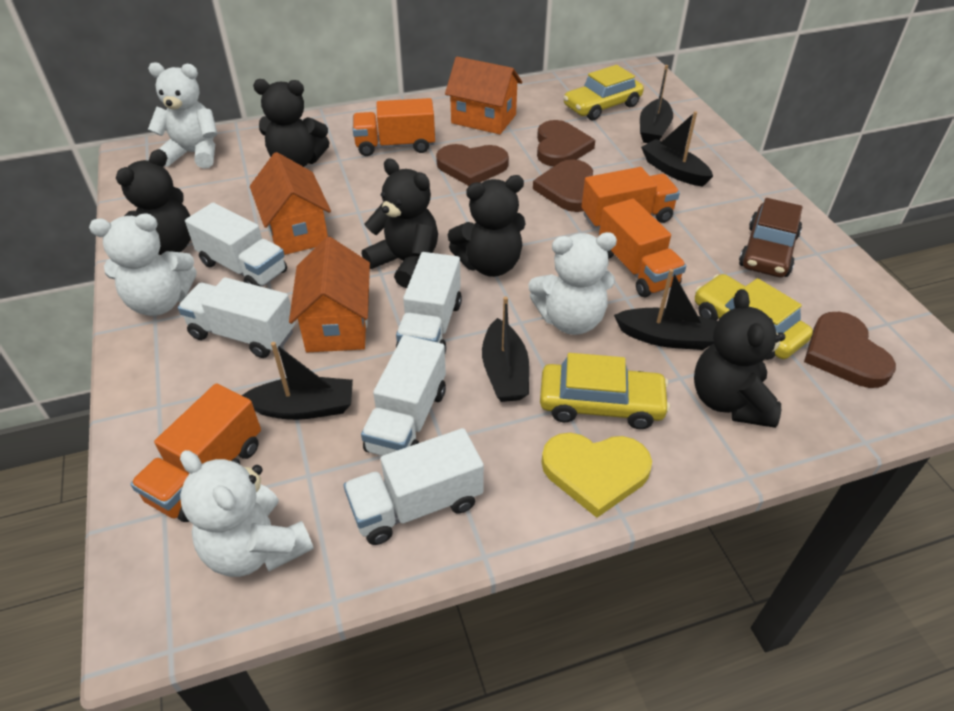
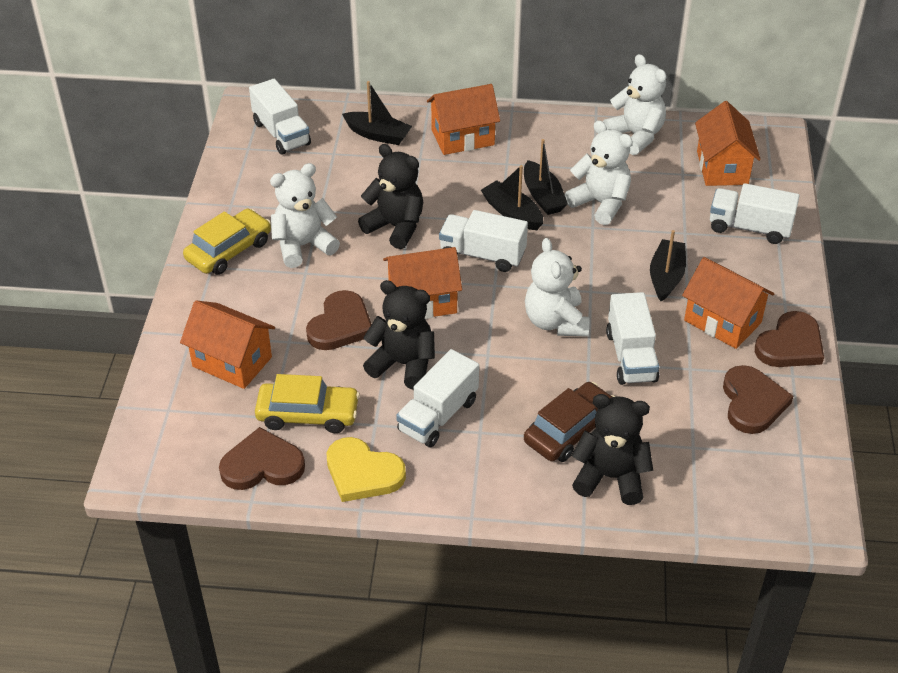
black boat: [242,342,353,420] [482,297,529,402] [614,269,718,350] [640,65,673,143] [641,111,713,186] = 5 -> [342,81,412,145] [481,165,544,230] [524,139,568,215] [650,230,686,301] = 4
black teddy bear: [116,149,191,255] [253,79,330,167] [362,158,438,288] [448,175,526,277] [694,289,785,428] = 5 -> [358,144,423,249] [363,280,435,389] [572,394,653,505] = 3
orange house: [250,152,331,255] [289,237,370,352] [445,57,522,134] = 3 -> [180,300,275,389] [383,247,462,319] [427,84,500,155] [682,257,774,349] [695,101,761,186] = 5
orange truck: [130,383,261,522] [353,98,435,156] [582,167,680,228] [599,199,686,298] = 4 -> none = 0
yellow car: [540,353,670,429] [563,65,644,120] [695,274,813,360] = 3 -> [183,208,271,275] [255,374,360,433] = 2

